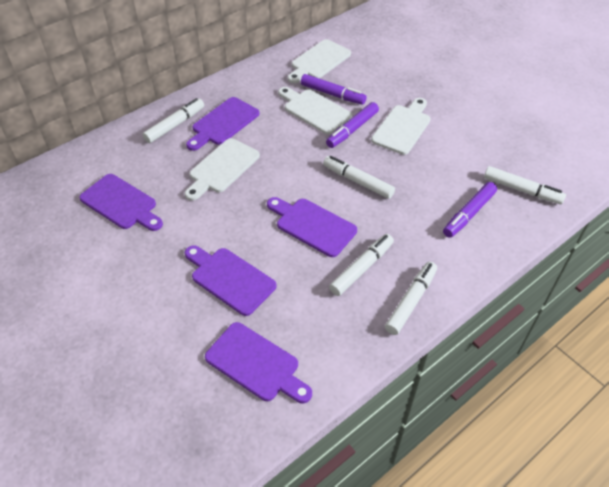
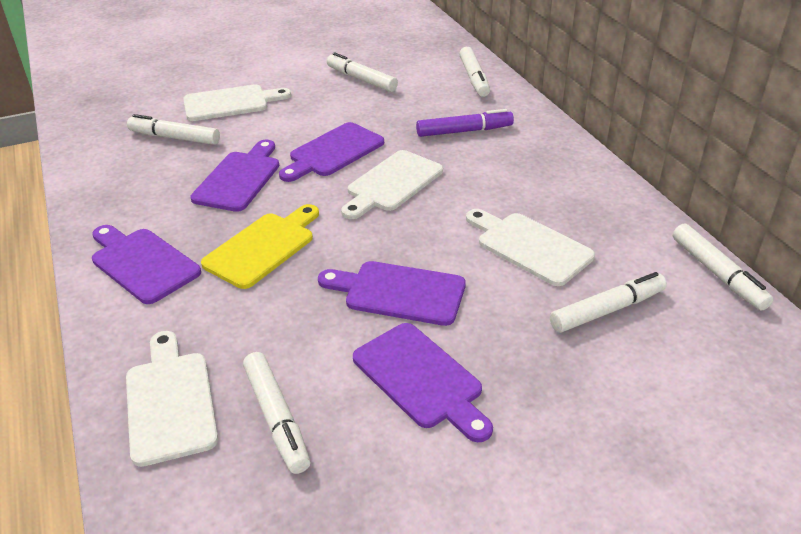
purple marker: [301,74,366,105] [326,102,379,148] [443,182,497,238] = 3 -> [416,109,514,137] = 1
white marker: [143,98,204,143] [323,156,395,199] [329,234,394,296] [385,262,437,335] [484,166,566,204] = 5 -> [127,114,220,145] [243,352,310,474] [327,52,398,92] [459,47,490,97] [550,272,667,333] [673,224,774,311] = 6
yellow cutting board: none = 0 -> [201,204,319,289] = 1

